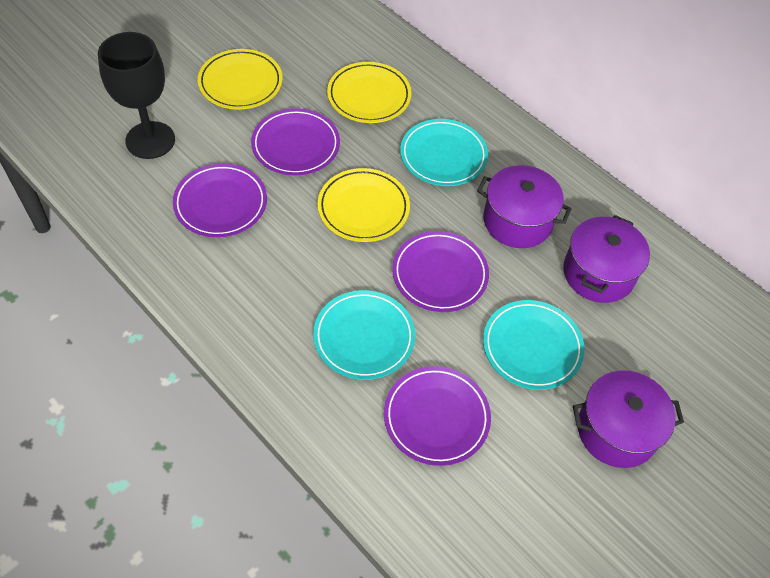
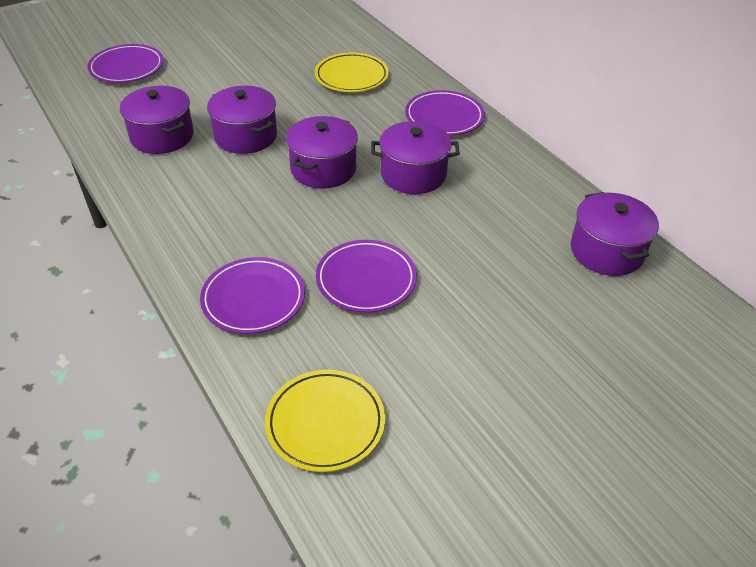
black goblet: [98,32,175,159] = 1 -> none = 0
purple pot: [477,165,572,248] [563,215,650,303] [573,370,684,468] = 3 -> [120,86,194,154] [207,86,277,154] [286,116,358,189] [371,121,460,194] [571,192,659,276] = 5
turquoise plate: [313,290,415,380] [400,119,488,186] [483,300,584,390] = 3 -> none = 0
yellow plate: [198,49,283,110] [317,168,410,242] [327,62,411,123] = 3 -> [265,370,385,472] [315,52,389,92] = 2

